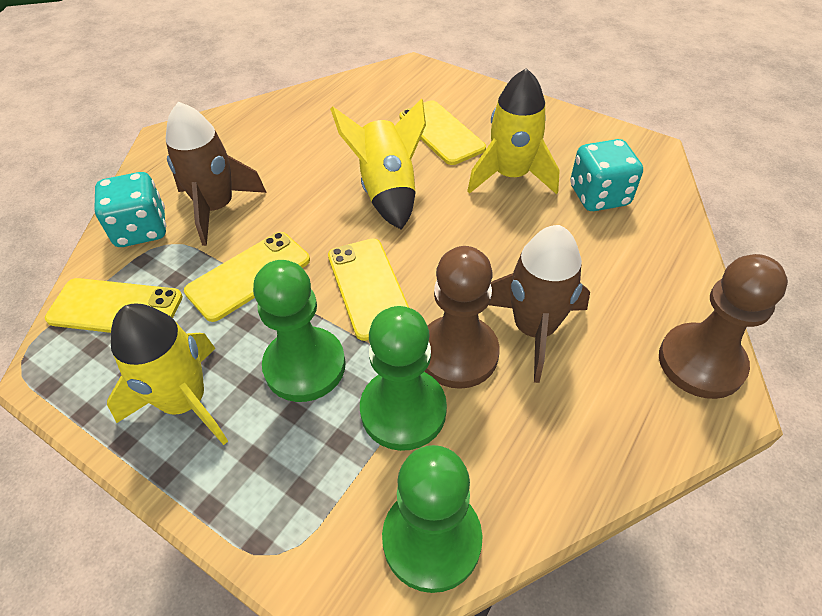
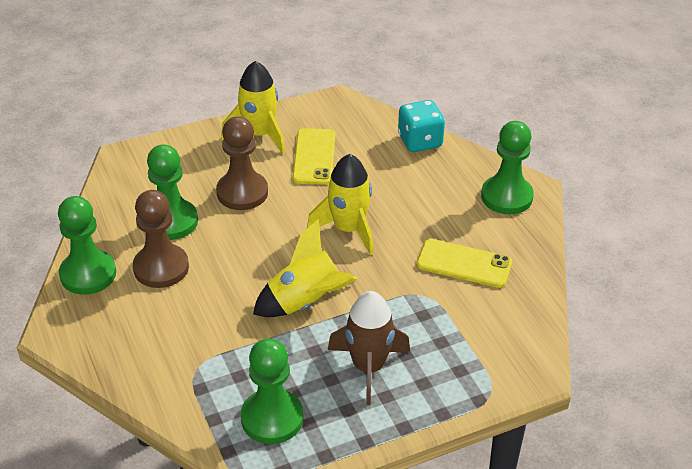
brown rocket: [166,102,267,246] [489,225,590,383] = 2 -> [328,291,410,405] = 1
green pawn: [253,260,346,402] [360,306,447,451] [382,445,483,593] = 3 -> [58,196,116,295] [147,144,198,240] [241,338,303,444] [481,121,534,214] = 4
turquoise dice: [94,172,167,247] [570,139,643,211] = 2 -> [398,100,445,152] = 1
yellow phone: [45,278,183,333] [184,232,310,322] [328,238,409,341] [399,100,486,165] = 4 -> [293,128,335,185] [417,239,512,288] = 2

